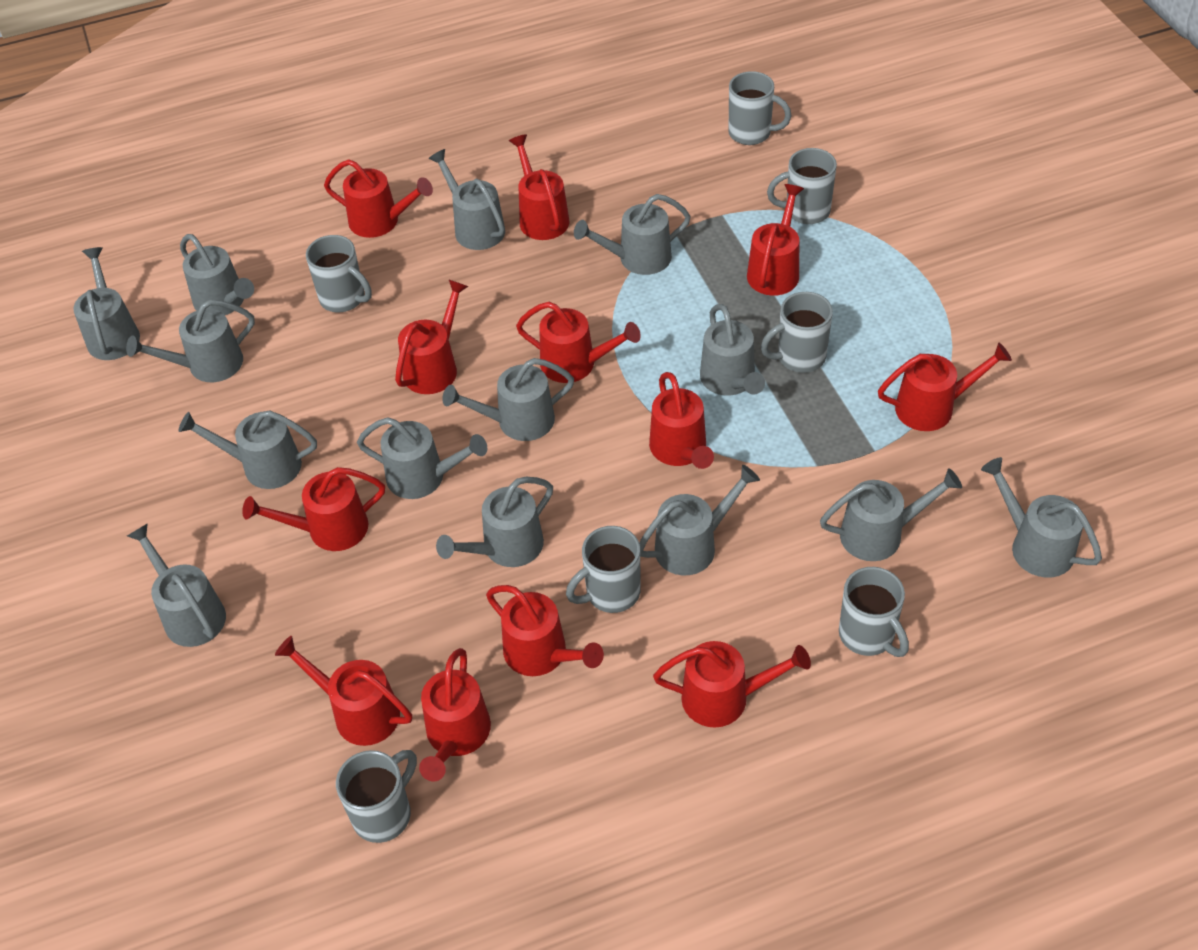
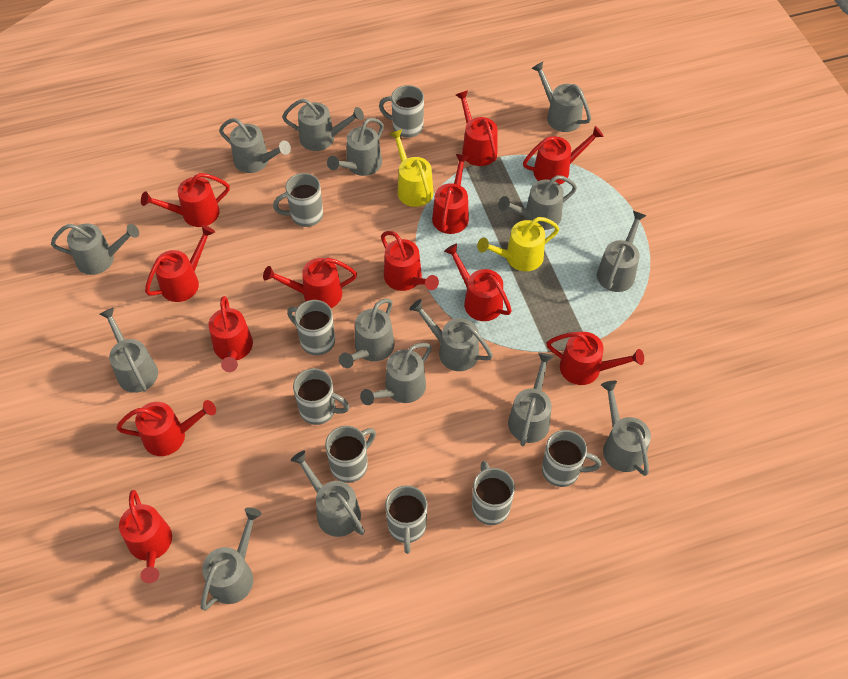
grey mug: [306,235,372,312] [336,750,417,843] [566,526,640,613] [729,71,791,145] [761,292,833,373] [767,148,837,224] [839,567,909,657] = 7 -> [273,173,323,227] [287,300,335,355] [293,368,350,425] [325,426,376,483] [379,85,424,138] [385,485,427,554] [472,461,515,525] [542,430,601,487] = 8
grey watering can: [73,247,140,360] [126,300,255,382] [127,523,226,647] [178,410,317,489] [180,234,254,315] [357,417,487,499] [428,149,505,250] [436,477,553,567] [442,358,574,441] [574,194,691,275] [639,465,760,575] [700,304,765,396] [820,468,962,561] [981,457,1102,577] = 14 -> [51,223,139,275] [100,308,158,393] [201,507,262,611] [219,118,291,173] [282,99,364,151] [291,451,365,537] [327,118,384,176] [339,299,395,368] [360,343,432,405] [409,299,493,371] [498,175,577,230] [508,352,554,446] [532,62,591,132] [597,211,647,292] [601,381,651,476] = 15
yellow watering can: none = 0 -> [390,129,434,207] [477,217,559,271] = 2

